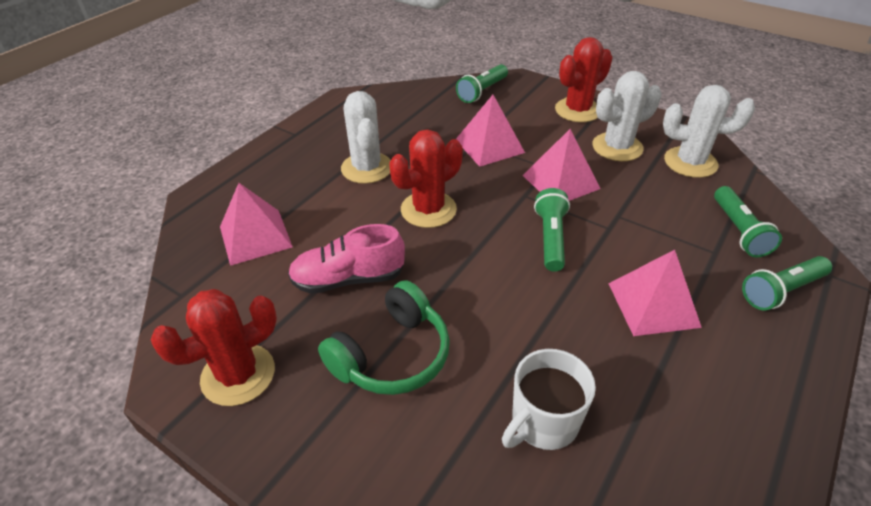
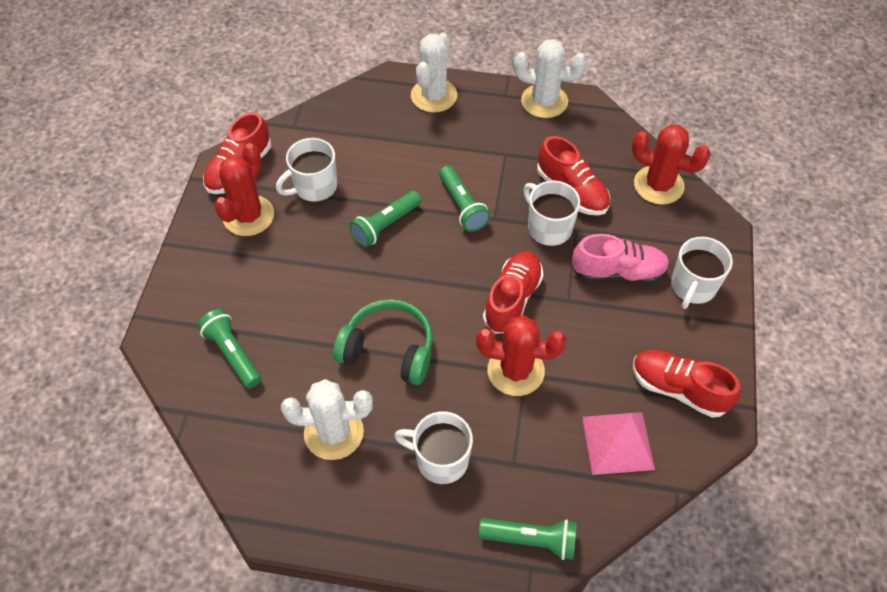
pink pyramid: [220,183,293,266] [456,95,525,167] [522,129,600,201] [608,250,702,336] = 4 -> [582,412,655,475] = 1
red shoe: none = 0 -> [203,112,271,194] [483,251,543,334] [537,136,610,216] [633,350,741,418] = 4
white mug: [502,349,596,450] = 1 -> [276,138,337,202] [394,411,473,484] [523,180,580,246] [671,237,733,309] = 4

